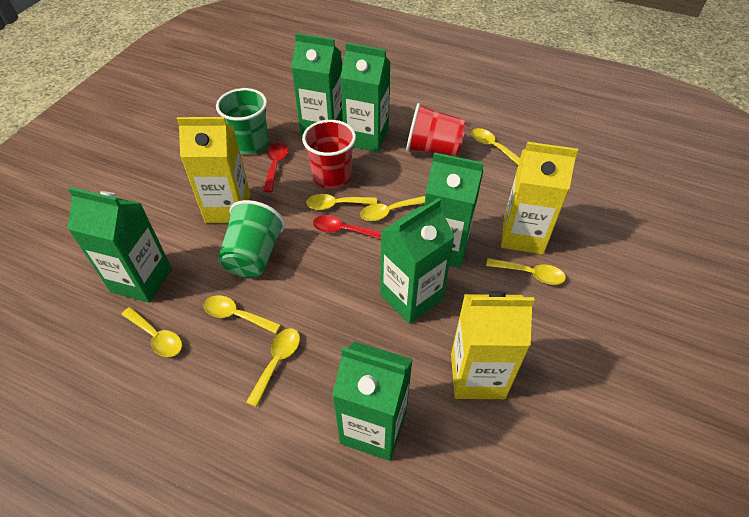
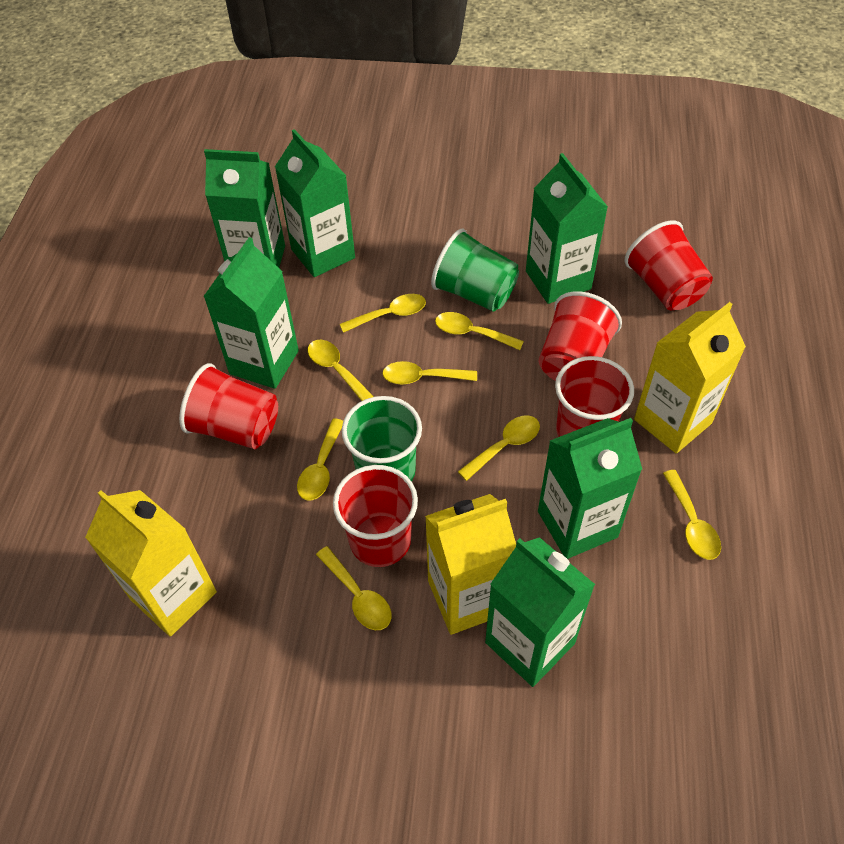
red cup: [302,120,356,189] [406,103,466,157] = 2 -> [179,363,278,449] [333,465,418,567] [539,291,622,381] [555,356,634,437] [624,220,713,310] = 5
red spoon: [263,143,288,192] [313,215,381,239] = 2 -> none = 0
yellow spoon: [121,307,182,357] [204,295,281,334] [246,328,300,407] [306,194,377,210] [360,196,425,221] [471,128,520,165] [486,258,566,285] = 7 -> [297,419,343,500] [308,340,374,401] [316,546,392,630] [340,294,426,333] [383,361,477,385] [435,312,524,350] [458,415,540,481] [663,470,721,560] = 8

